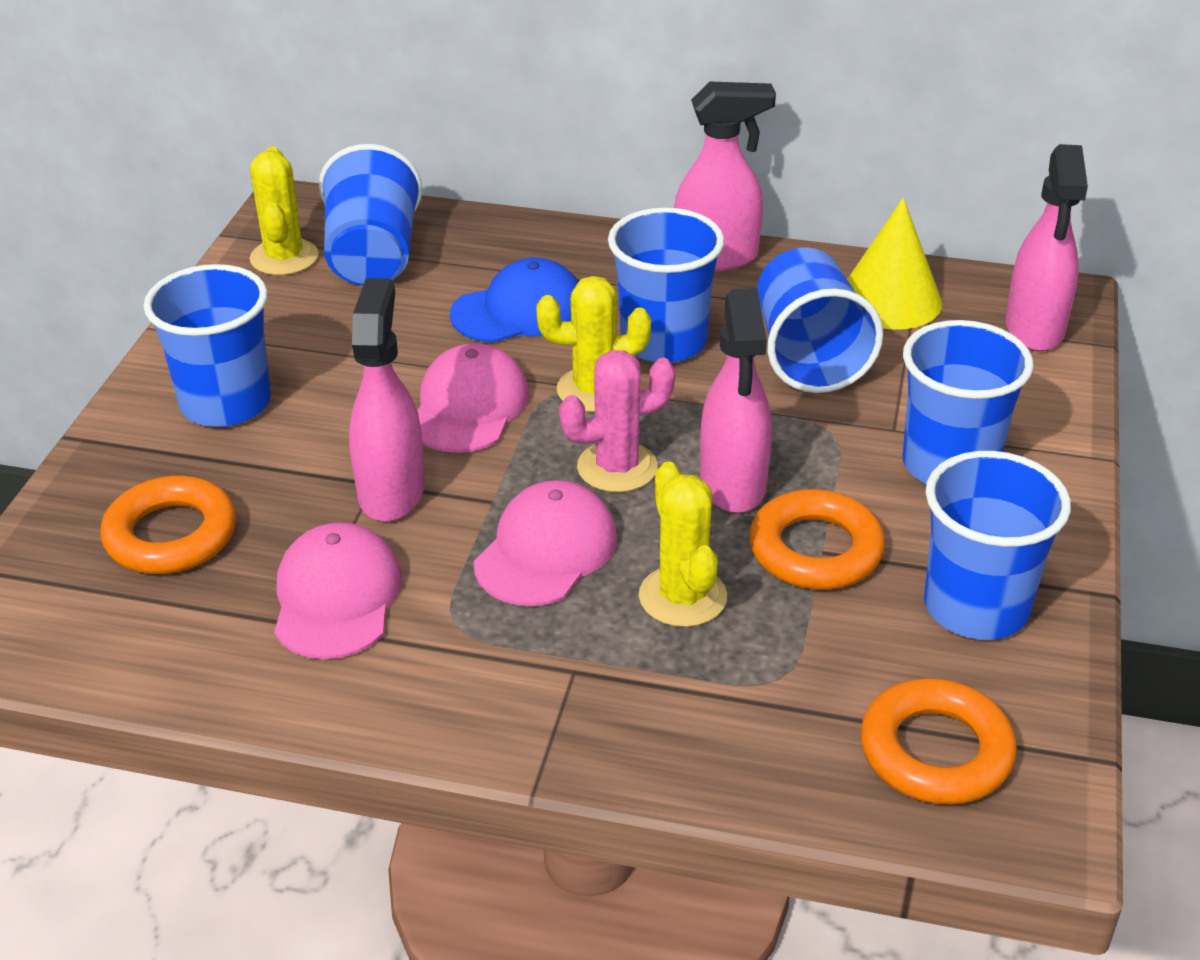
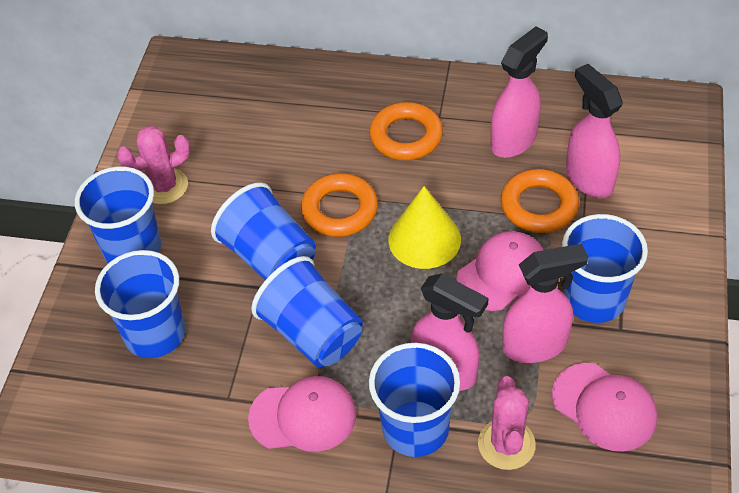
blue cap: [450,258,578,343] = 1 -> none = 0
pink cactus: [559,350,675,492] = 1 -> [117,126,190,204] [478,376,536,470] = 2
yellow cactus: [250,146,318,275] [536,276,651,412] [639,461,727,627] = 3 -> none = 0

